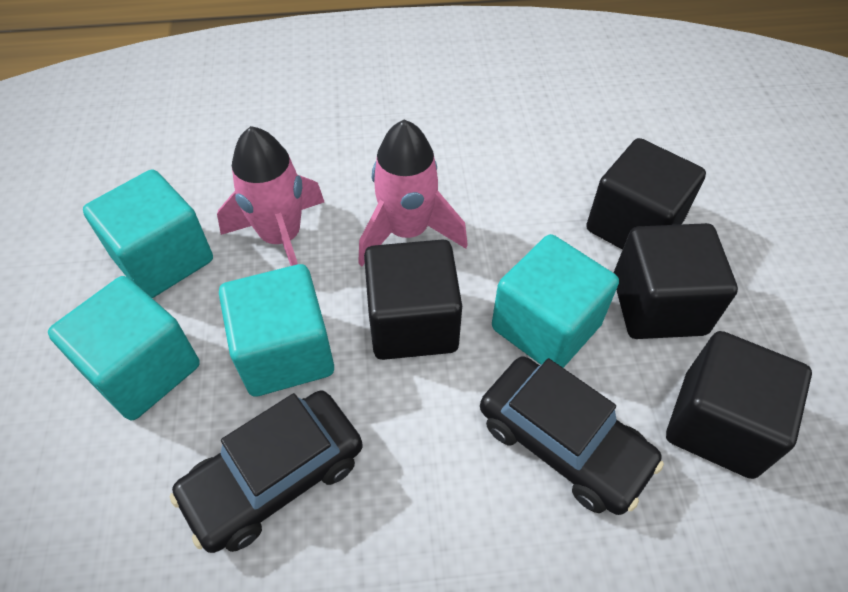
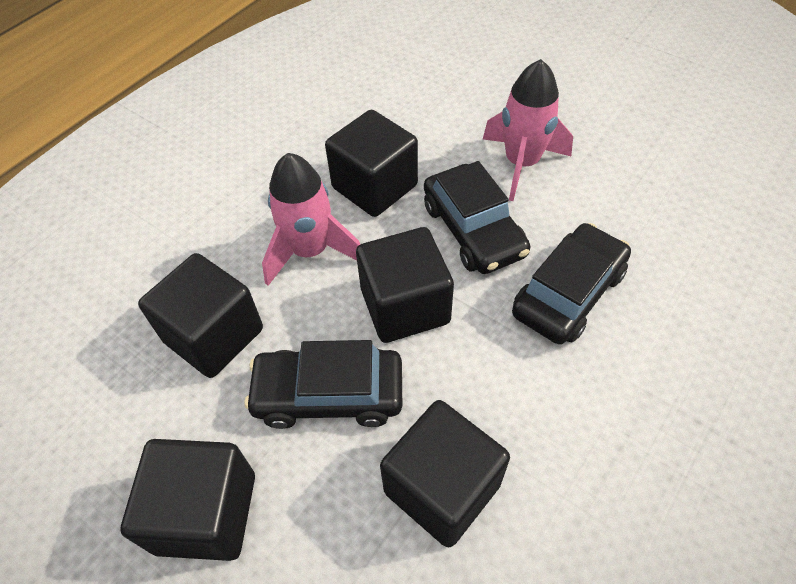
black car: [170,391,363,553] [480,356,664,515] = 2 -> [244,340,402,429] [424,161,530,274] [512,223,631,344] = 3
black cube: [364,239,462,360] [586,138,706,250] [614,223,738,339] [666,331,812,479] = 4 -> [121,439,255,561] [138,253,263,378] [325,110,418,217] [356,227,454,343] [380,400,510,547] = 5
turquoise cube: [48,276,200,420] [83,170,213,298] [219,264,334,397] [492,234,619,368] = 4 -> none = 0

